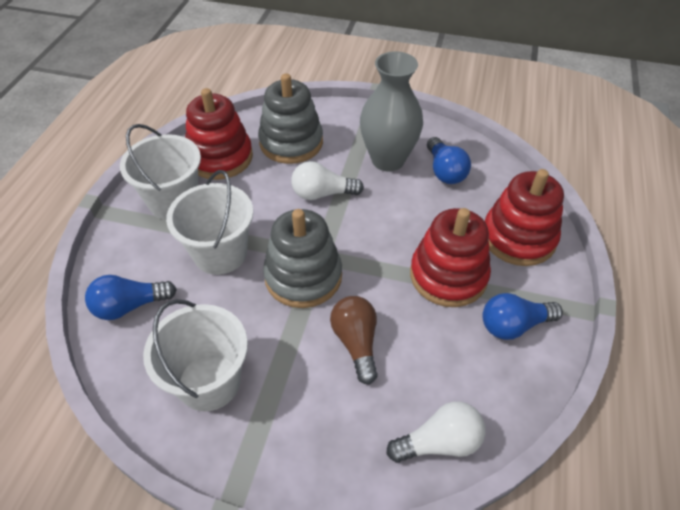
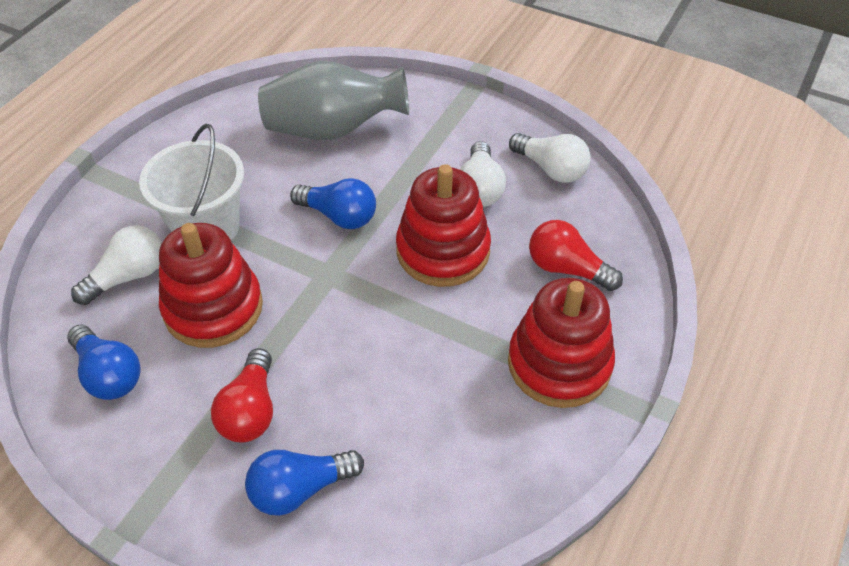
brown light bulb: [330,296,378,385] = 1 -> none = 0
grey stacking toy: [258,74,323,164] [263,209,342,308] = 2 -> none = 0
red light bulb: none = 0 -> [211,348,273,442] [529,220,623,291] = 2
white bucket: [120,124,201,220] [143,299,248,411] [166,170,253,275] = 3 -> [139,124,244,240] = 1
white light bulb: [291,161,364,200] [386,401,485,463] = 2 -> [71,225,162,305] [460,141,506,207] [509,133,591,183] = 3

